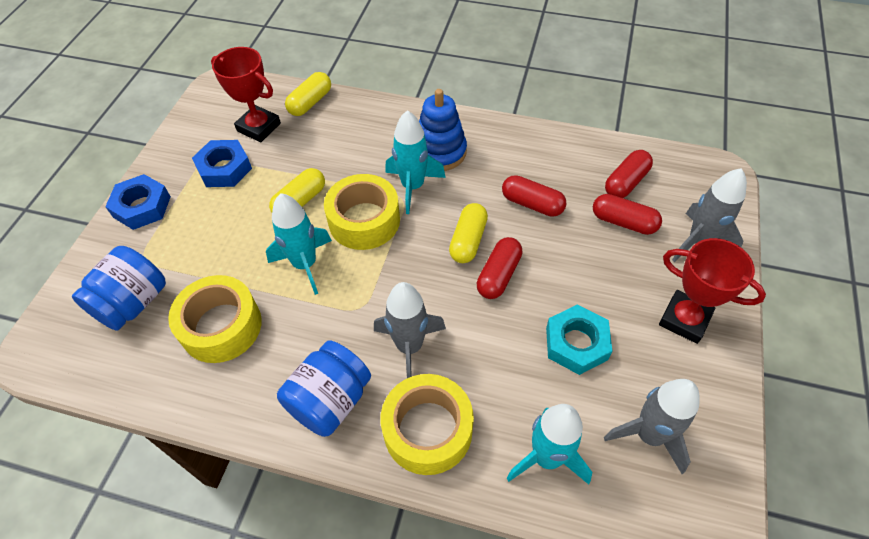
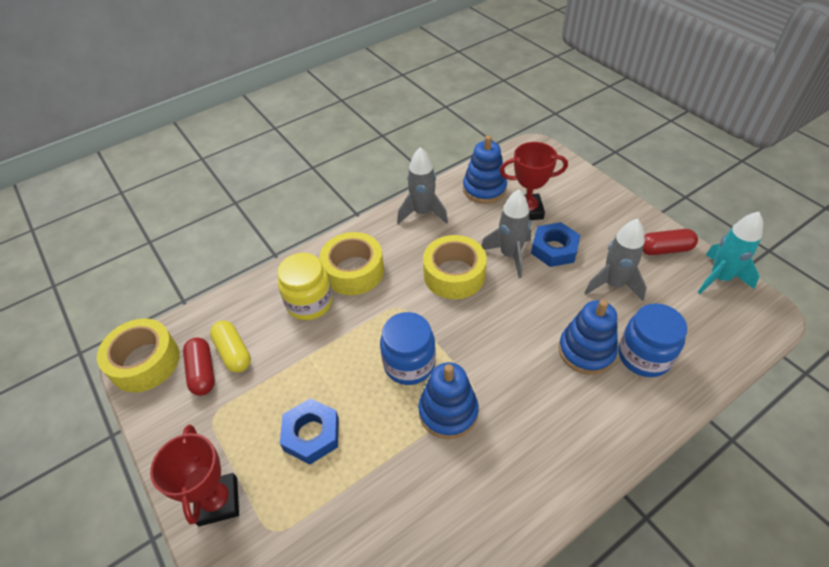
blue stacking toy: [419,89,467,171] = 1 -> [418,362,479,439] [463,135,507,204] [558,299,618,375] = 3
red capsule: [477,237,523,299] [502,175,566,217] [593,194,662,235] [605,150,653,198] = 4 -> [183,337,215,396] [643,229,698,255] = 2
turquoise nut: [546,304,612,375] = 1 -> none = 0
turquoise rocket: [266,193,332,295] [385,110,446,214] [507,404,592,484] = 3 -> [698,212,763,294] = 1
yellow capsule: [269,168,325,213] [285,72,331,116] [449,203,488,263] = 3 -> [210,320,251,373] = 1
yellow jar: none = 0 -> [277,253,333,320] = 1

